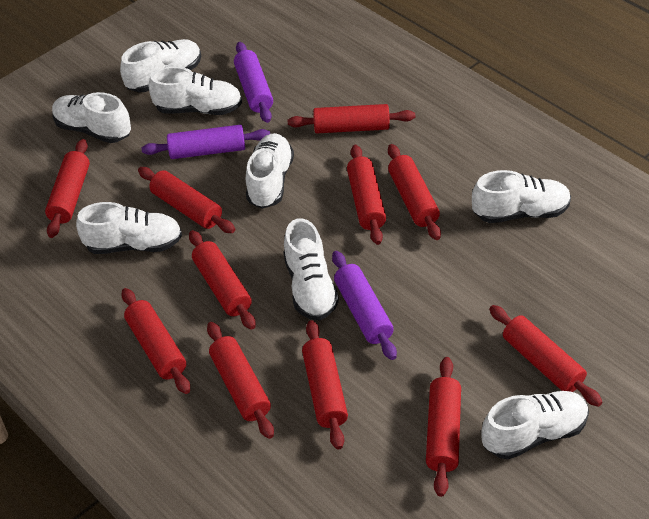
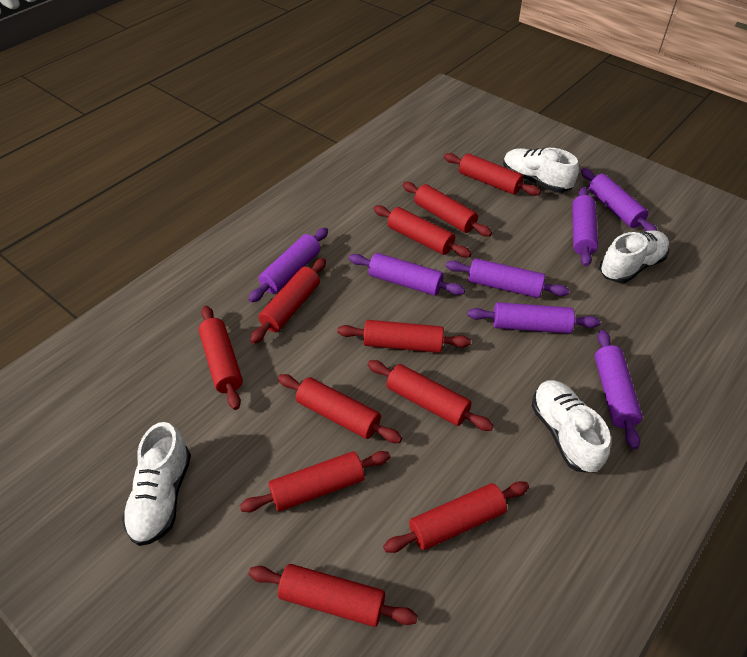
purple rolling pin: [141,125,270,159] [234,42,273,123] [332,251,397,360] = 3 -> [249,227,328,303] [349,253,465,296] [446,258,569,298] [467,302,600,333] [572,187,598,267] [581,168,657,231] [595,330,642,449] = 7
white shoe: [52,92,131,143] [76,202,182,254] [120,39,201,92] [148,66,242,115] [246,133,294,209] [283,218,339,321] [472,170,571,223] [481,391,589,459] = 8 -> [122,422,191,546] [503,148,579,193] [532,380,611,473] [600,230,669,283] = 4

